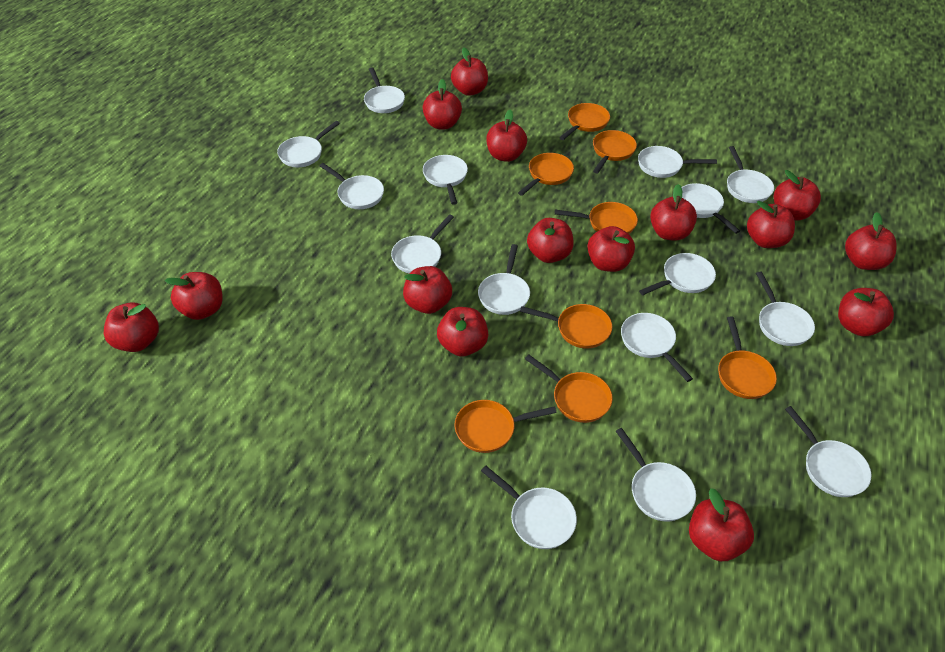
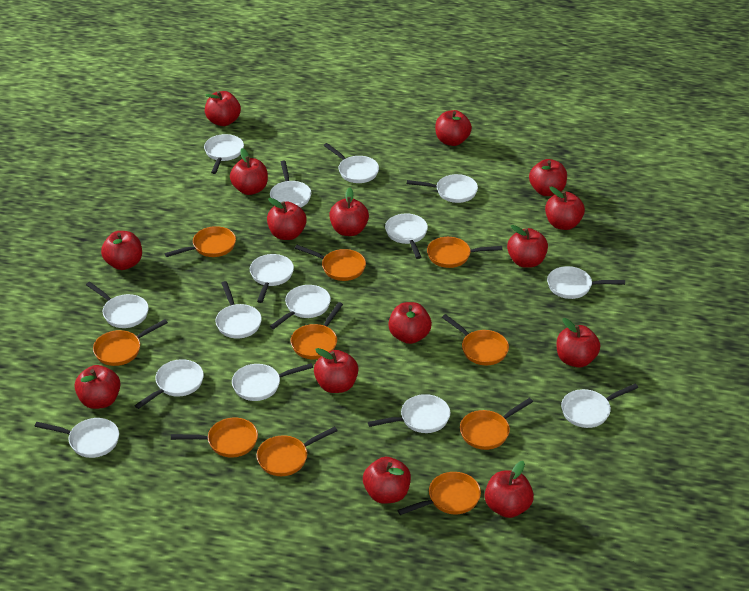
orange pan: [454,400,557,453] [518,153,574,196] [520,304,612,349] [525,355,613,423] [555,202,638,234] [559,103,610,140] [593,130,637,174] [718,316,777,399] = 8 -> [93,319,168,366] [165,226,236,257] [171,418,258,457] [256,426,338,476] [291,302,343,359] [295,245,366,281] [397,472,481,515] [427,237,502,268] [442,314,509,365] [460,398,533,450] = 10

